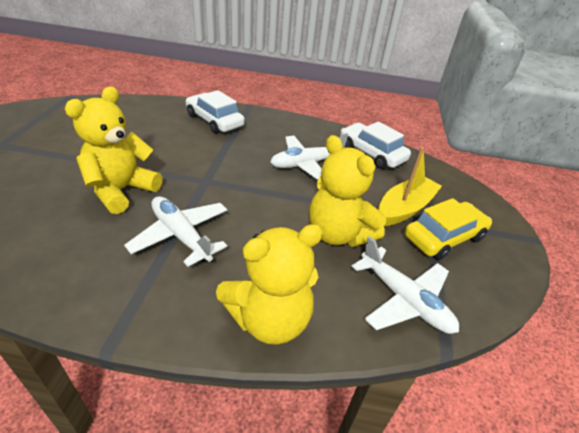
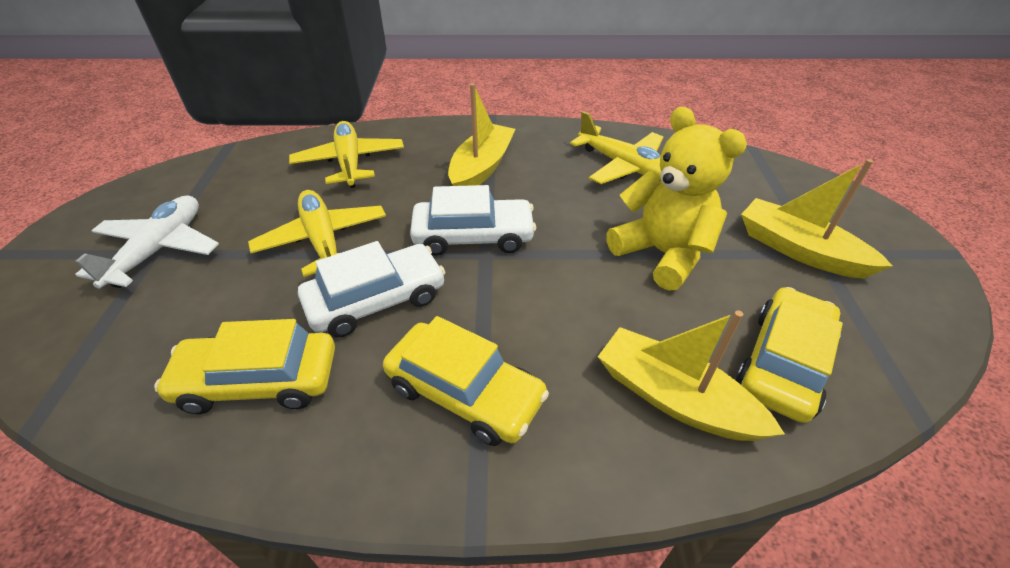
white plane: [124,196,227,267] [270,133,348,180] [351,236,459,334] = 3 -> [75,196,219,289] = 1
yellow boat: [378,147,442,226] = 1 -> [448,83,516,186] [598,310,785,441] [741,159,893,279] = 3
yellow car: [405,198,492,260] = 1 -> [154,319,335,414] [383,316,549,446] [736,287,843,423] = 3
yellow plane: none = 0 -> [248,190,386,277] [289,121,404,188] [570,111,663,184] = 3
yellow teddy bear: [65,87,163,214] [216,224,323,345] [309,135,386,247] = 3 -> [606,107,747,291] = 1

